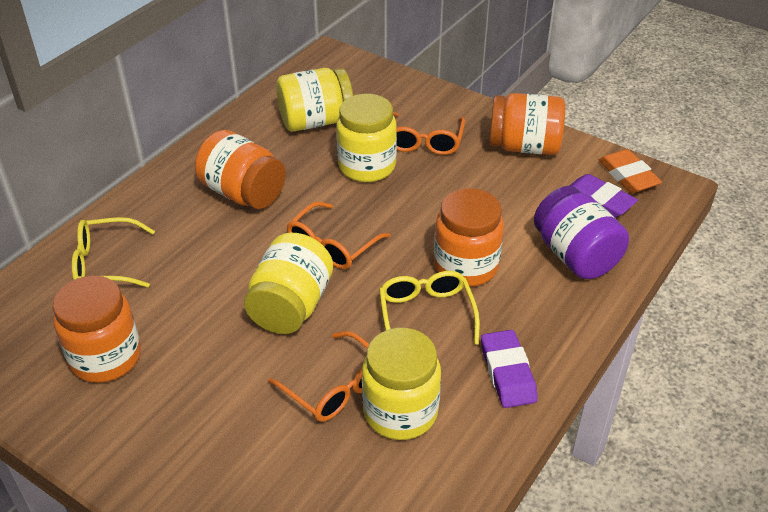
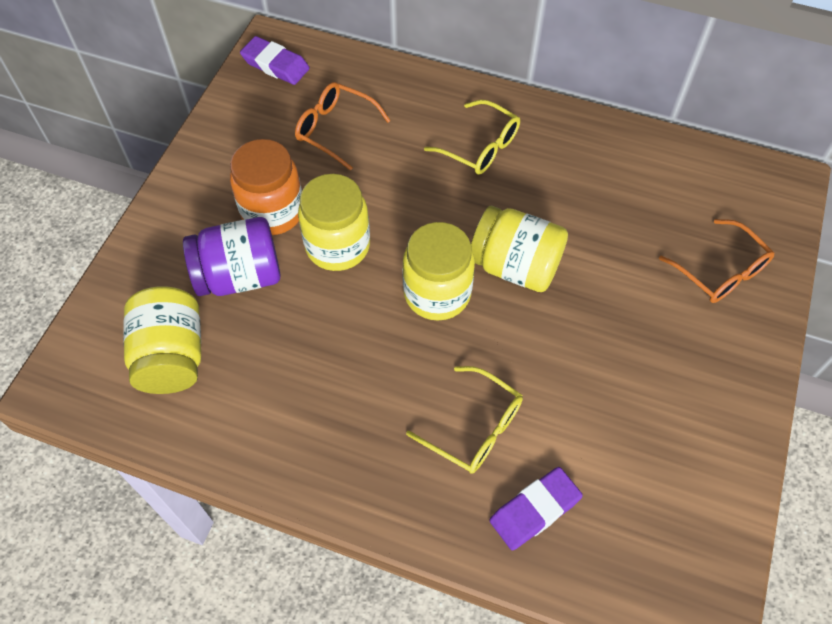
orange eraser: [599,149,662,193] = 1 -> none = 0
orange glasses: [268,331,369,422] [287,202,390,269] [393,112,465,155] = 3 -> [295,82,390,171] [659,219,774,303] = 2
orange jar: [53,275,141,383] [195,130,286,209] [434,188,504,287] [489,93,565,155] = 4 -> [230,139,302,235] = 1

